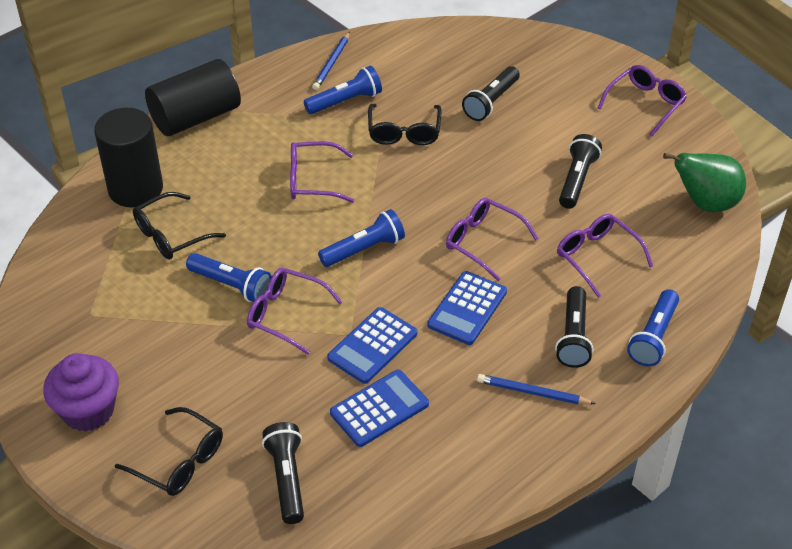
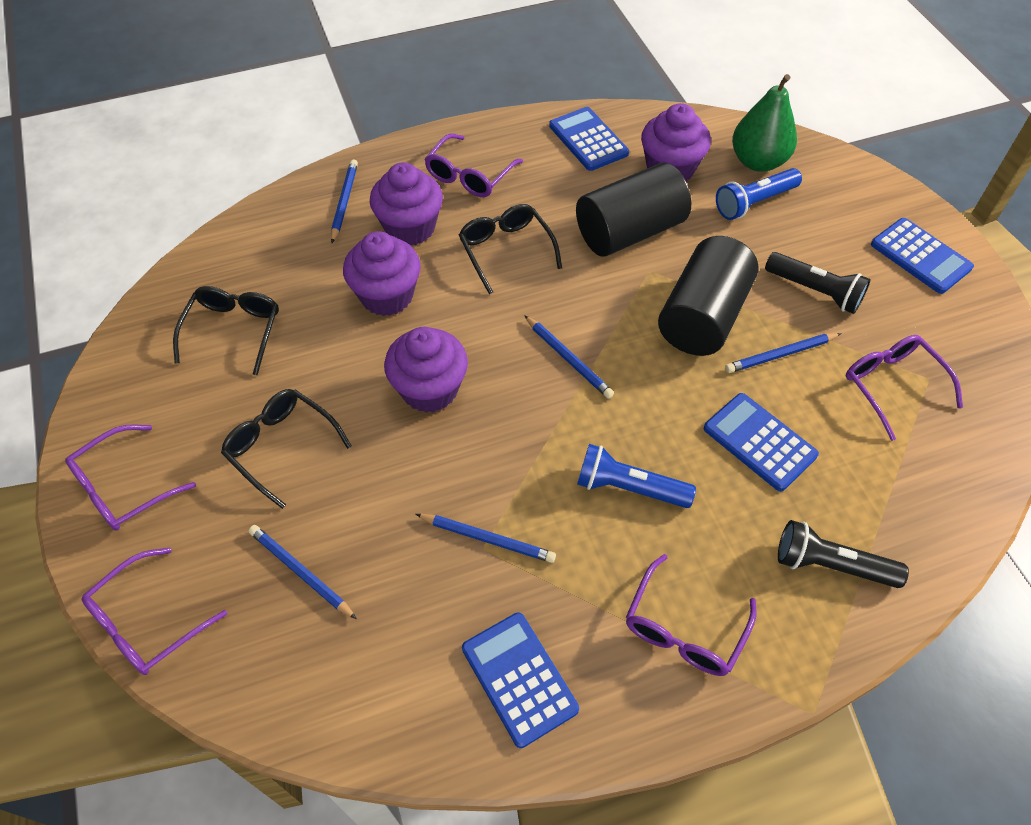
black flashlight: [262,422,304,524] [462,66,520,121] [555,286,593,368] [559,134,602,209] = 4 -> [765,252,871,314] [778,520,909,588] = 2
blue calculator: [327,307,417,384] [330,370,429,447] [428,271,507,345] = 3 -> [462,612,579,748] [549,107,629,171] [704,393,819,491] [871,218,974,294] = 4
blue flashlight: [186,253,272,302] [304,66,382,114] [318,209,405,267] [627,289,679,366] = 4 -> [577,444,696,508] [716,168,802,220] = 2
blue pencil: [312,32,350,90] [477,374,596,405] = 2 -> [248,525,357,619] [331,159,358,243] [416,514,556,563] [524,315,614,399] [725,333,842,373] = 5
purple cupcake: [43,353,119,432] = 1 -> [343,231,421,316] [370,162,443,246] [384,327,468,413] [641,103,711,182] = 4

